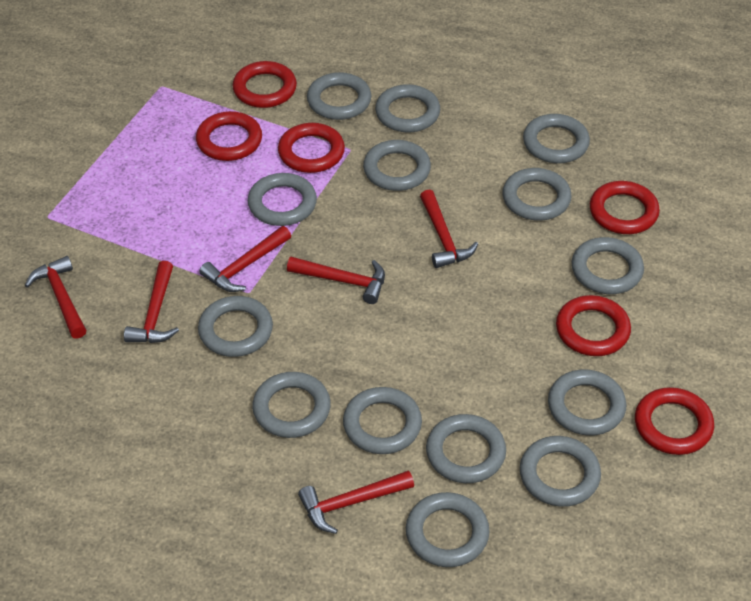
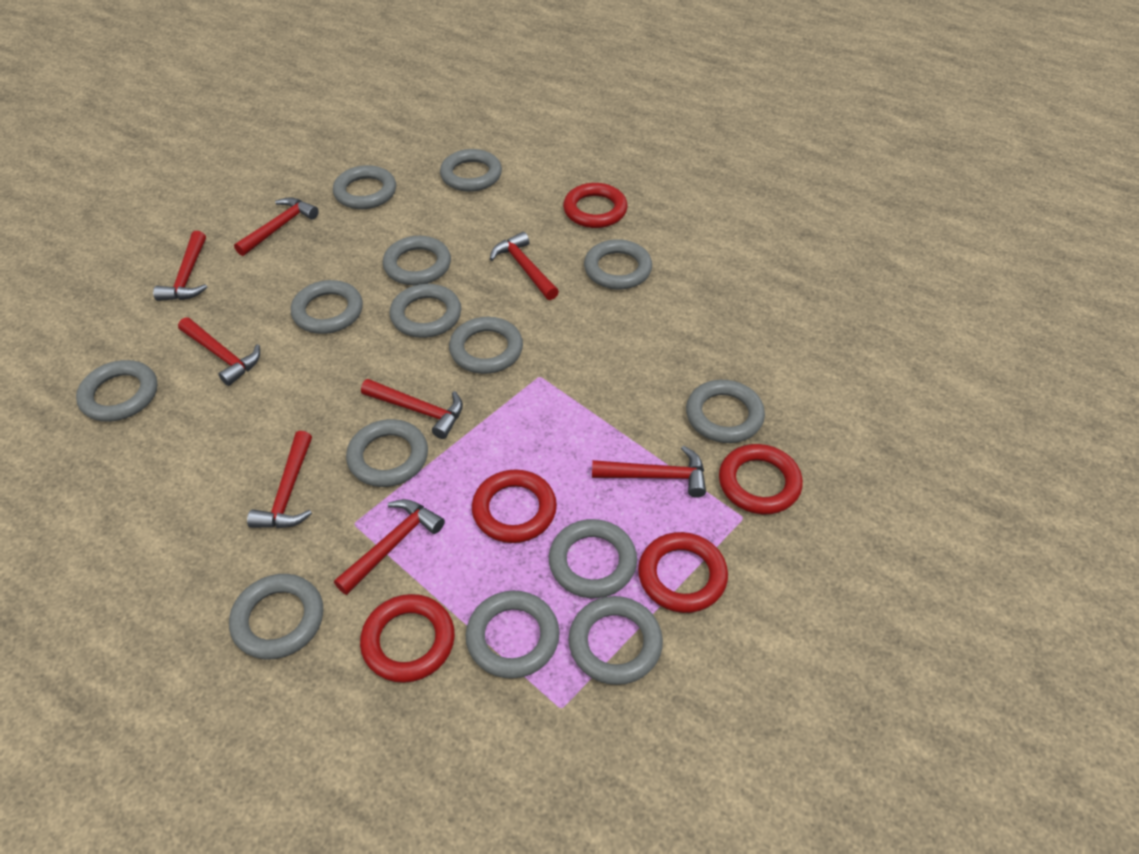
red hammer: [25,256,86,339] [124,261,179,343] [199,226,291,292] [287,257,385,304] [298,470,414,534] [420,189,478,268] = 6 -> [153,231,207,301] [178,317,260,386] [234,197,319,256] [247,431,312,528] [334,499,445,595] [361,379,463,439] [490,232,559,300] [592,446,706,498] = 8
red ring: [196,111,262,161] [233,61,297,108] [278,123,345,173] [556,295,631,356] [590,181,660,234] [635,387,714,455] = 6 -> [360,594,455,683] [472,470,557,543] [563,183,627,228] [638,532,728,613] [719,444,803,514] = 5

